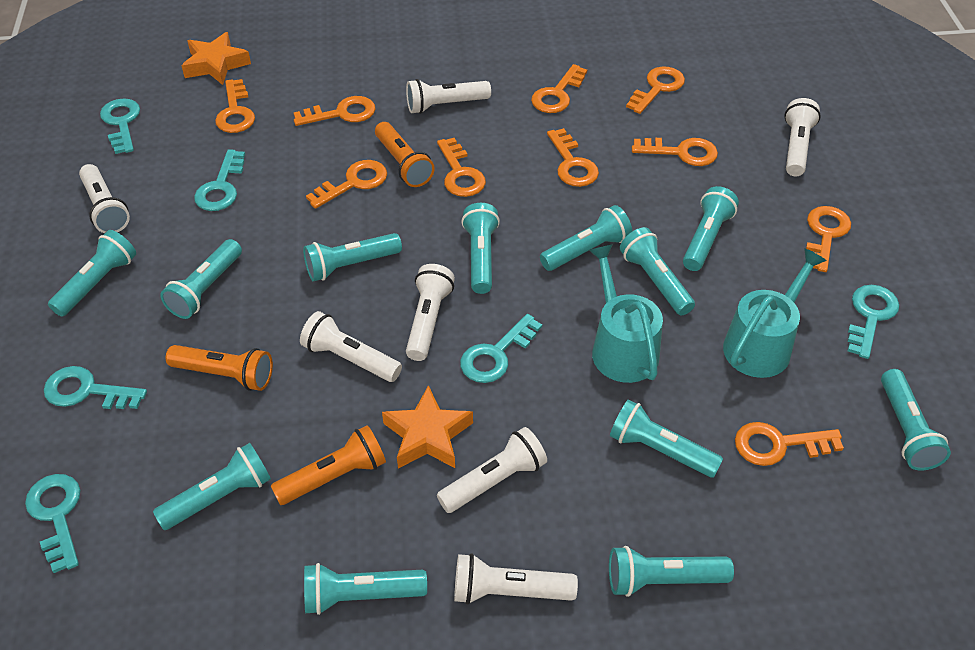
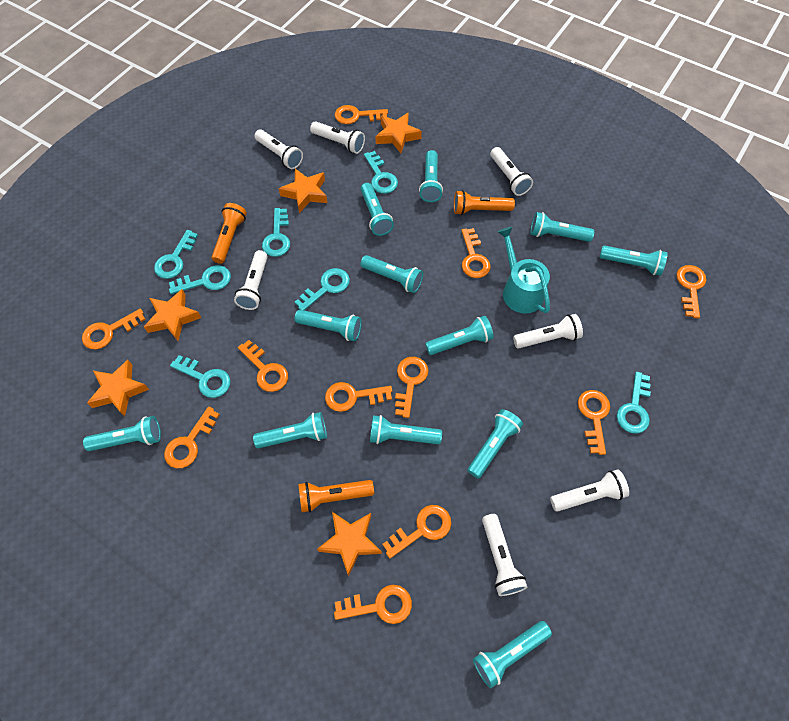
orange key: [215,79,255,133] [293,96,375,126] [306,160,387,209] [437,138,486,197] [531,64,587,113] [547,128,599,187] [626,67,685,114] [632,138,718,166] [735,422,844,466] [806,206,851,272] = 10 -> [82,309,146,349] [164,406,220,468] [238,340,288,392] [325,382,392,412] [334,105,388,124] [334,585,412,624] [382,505,451,558] [395,357,429,418] [461,228,491,278] [578,390,610,455] [677,265,706,318] = 11
orange star: [181,32,251,85] [382,385,473,469] = 2 -> [87,360,149,417] [144,289,201,341] [279,169,327,213] [317,512,382,577] [376,112,422,153] = 5
turquoise key: [25,474,80,573] [44,366,147,409] [100,98,140,154] [194,149,245,211] [460,314,542,383] [848,285,899,359] = 6 -> [154,230,198,279] [169,265,231,294] [170,355,230,398] [262,208,290,257] [295,268,350,310] [364,151,398,194] [617,372,651,434] = 7
turquoise watering can: [589,244,663,383] [723,248,827,378] = 2 -> [497,227,550,313] = 1

